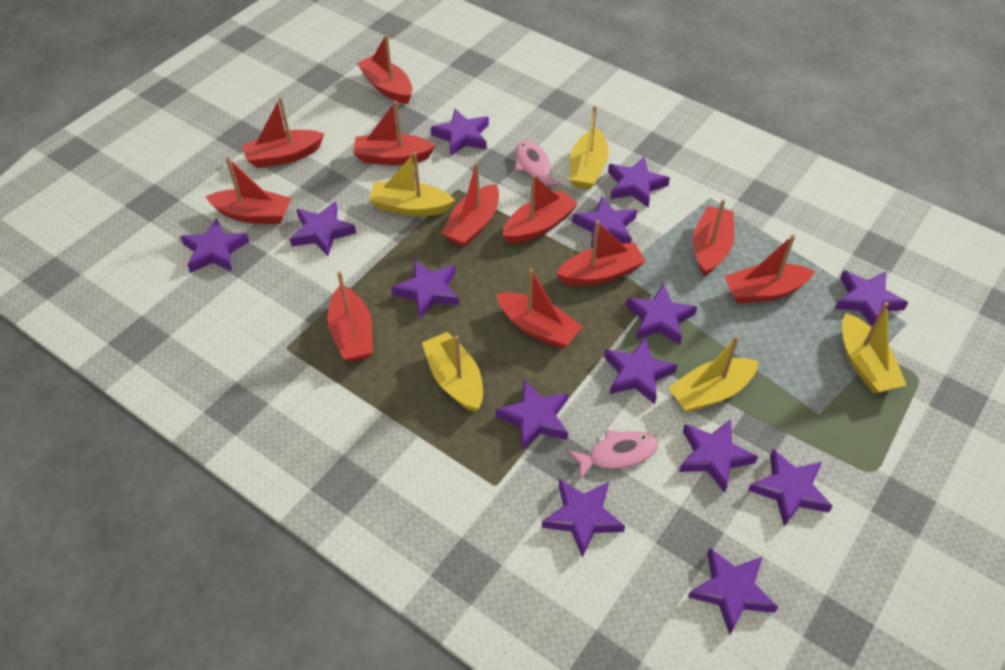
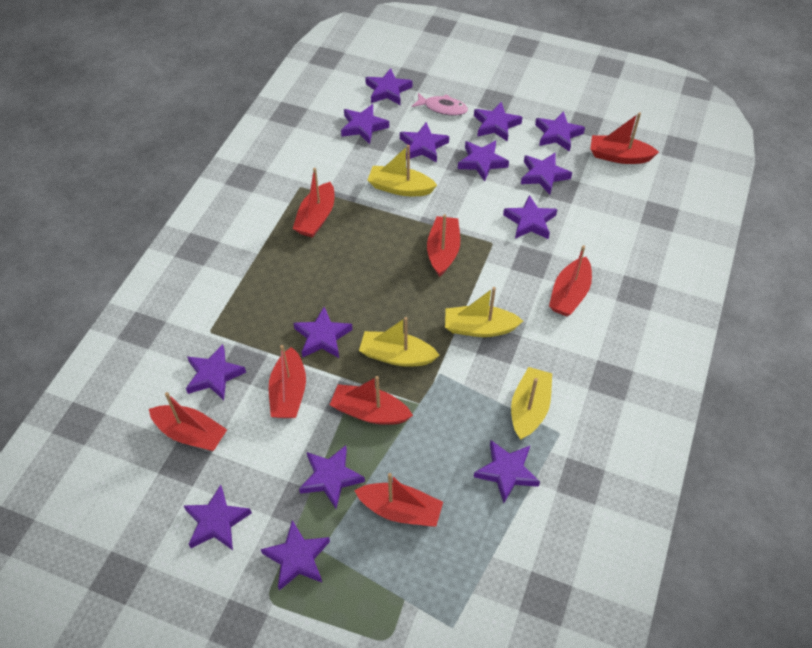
pink fish: [515,141,562,186] [568,430,658,480] = 2 -> [412,93,468,116] = 1
red boat: [206,157,291,224] [242,97,324,168] [328,271,373,362] [353,101,436,165] [357,34,412,104] [441,162,499,247] [496,269,583,349] [503,174,578,244] [556,220,646,286] [693,199,734,276] [724,234,815,303] = 11 -> [149,392,227,451] [269,345,306,418] [293,168,334,238] [330,376,413,425] [354,473,443,527] [427,214,460,277] [549,245,592,316] [590,112,659,164] = 8
yellow boat: [368,152,455,216] [422,332,483,412] [569,106,608,190] [668,335,759,413] [842,302,906,394] = 5 -> [359,317,440,367] [368,145,437,196] [445,287,523,337] [511,367,552,440] = 4

